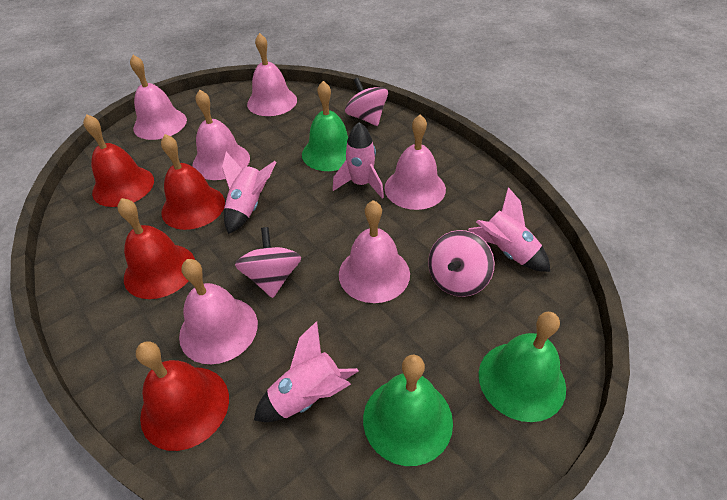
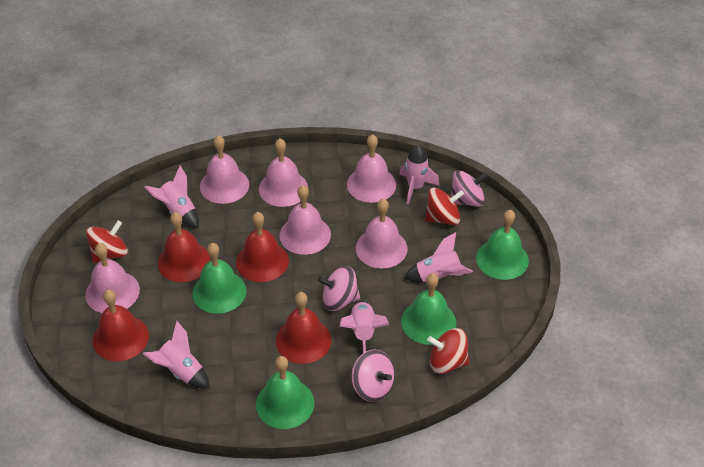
green bell: [302,81,348,171] [363,355,453,466] [479,312,566,422] = 3 -> [192,243,246,314] [256,356,314,429] [401,273,456,345] [476,210,529,280] = 4
pink rocket: [222,152,276,234] [254,321,359,422] [333,122,384,198] [468,187,550,272] = 4 -> [143,321,210,389] [145,165,199,228] [339,301,389,353] [399,144,439,204] [404,232,473,282] = 5
red spinning top: none = 0 -> [86,220,128,263] [425,188,464,225] [427,328,469,374] = 3

